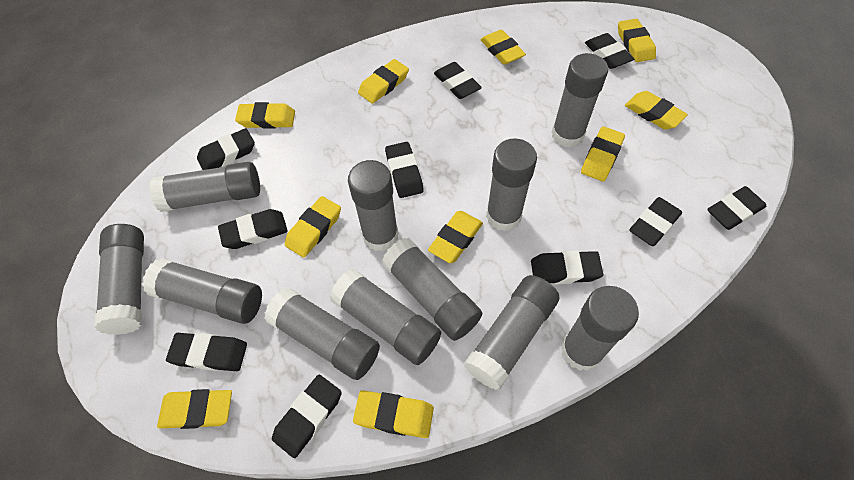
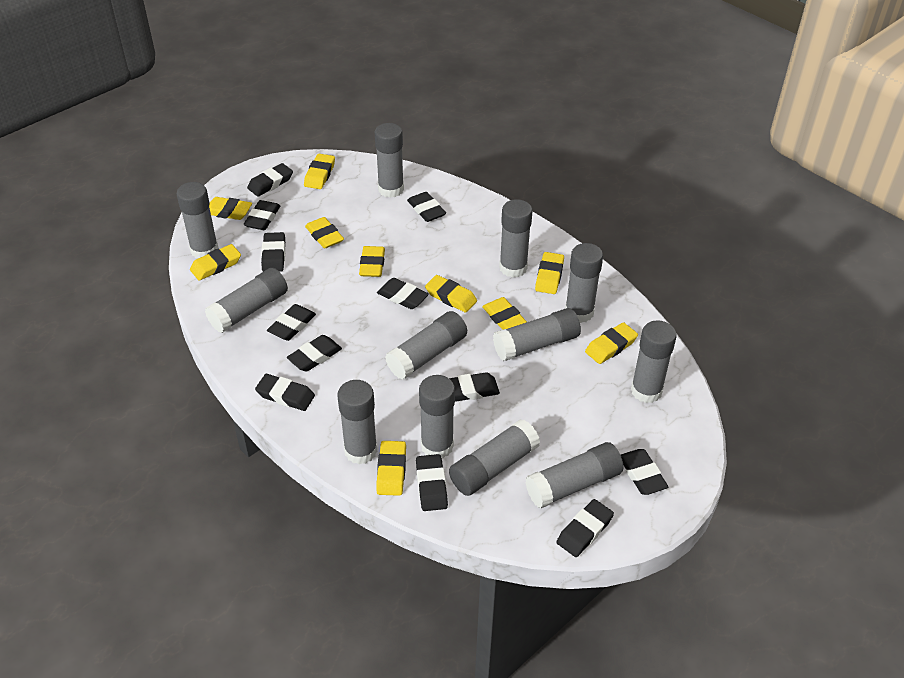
black eraser: [166,333,247,371] [197,128,255,170] [218,209,288,249] [272,375,342,458] [385,142,424,198] [434,62,482,99] [531,250,603,284] [585,33,634,69] [629,197,682,246] [707,186,766,230] = 10 -> [243,200,280,230] [247,163,293,196] [255,374,315,411] [261,232,285,272] [267,304,316,341] [287,335,342,372] [377,278,429,309] [407,192,446,222] [416,454,448,511] [449,372,500,402] [556,499,614,557] [621,449,668,495] = 12
grey glue stick: [94,224,144,335] [142,258,262,324] [149,162,260,212] [264,287,380,380] [330,269,441,365] [348,160,398,251] [382,238,482,341] [464,275,559,390] [486,139,537,231] [552,53,608,148] [561,286,639,371] = 11 -> [177,182,218,258] [205,268,288,333] [337,380,377,465] [375,123,404,198] [385,311,467,380] [419,375,455,459] [449,419,540,496] [493,308,581,361] [499,199,533,278] [525,442,623,508] [565,243,603,323] [631,320,676,403] = 12

